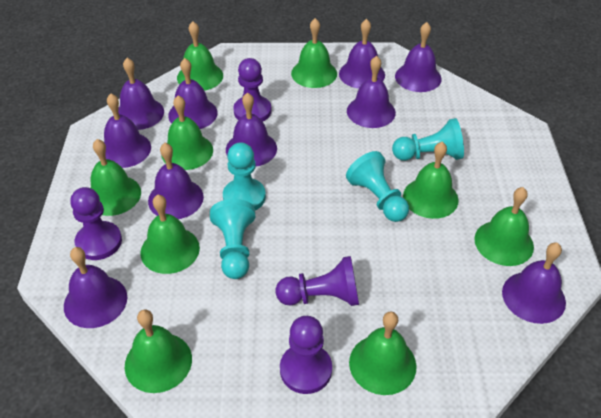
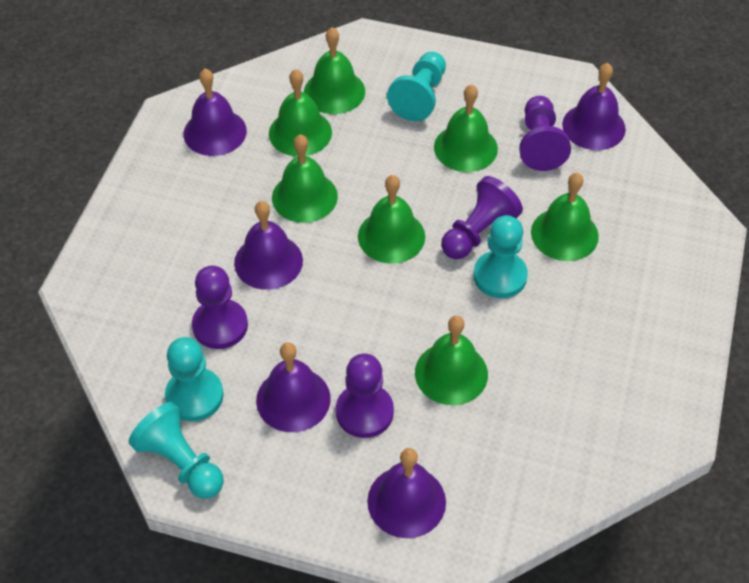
green bell: [90,139,141,216] [125,310,192,393] [140,195,200,274] [161,96,213,170] [177,21,223,91] [291,18,337,88] [349,311,417,395] [403,142,459,219] [474,187,534,266] = 9 -> [269,69,332,157] [272,135,338,223] [304,27,365,114] [358,175,425,264] [415,316,488,405] [434,84,498,172] [531,173,599,261] = 7
purple bell: [64,247,127,328] [104,94,151,168] [118,58,164,130] [148,143,204,219] [168,58,218,129] [226,93,277,167] [339,19,385,89] [347,56,396,128] [395,22,442,92] [502,243,566,324] = 10 -> [183,69,247,156] [234,201,303,290] [256,343,331,432] [367,448,446,538] [562,63,626,150] = 5

